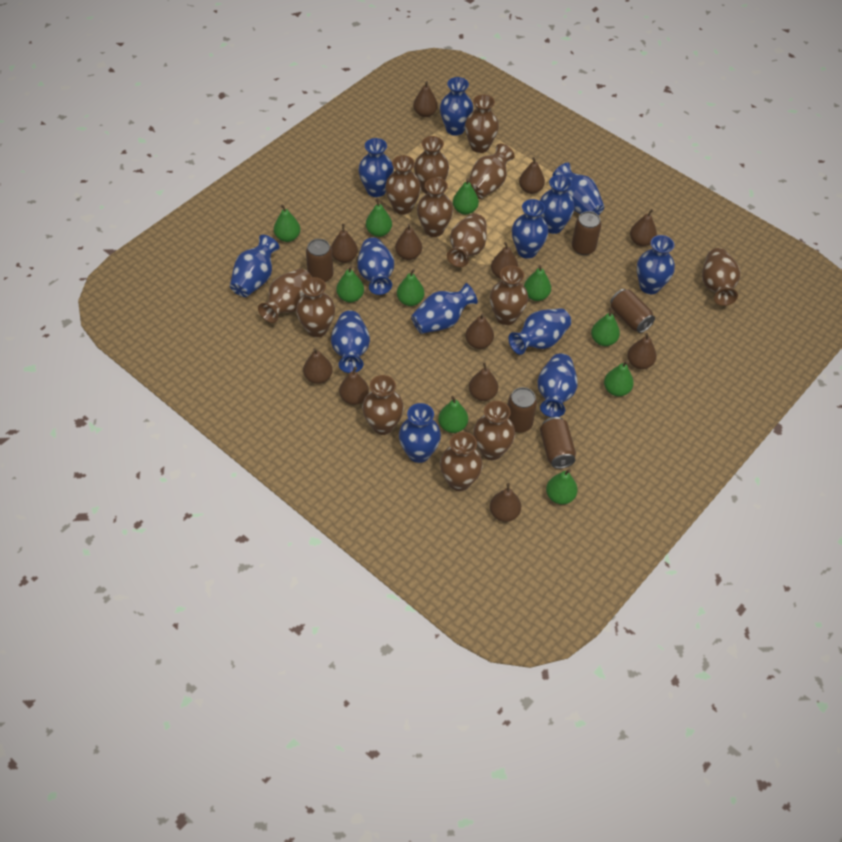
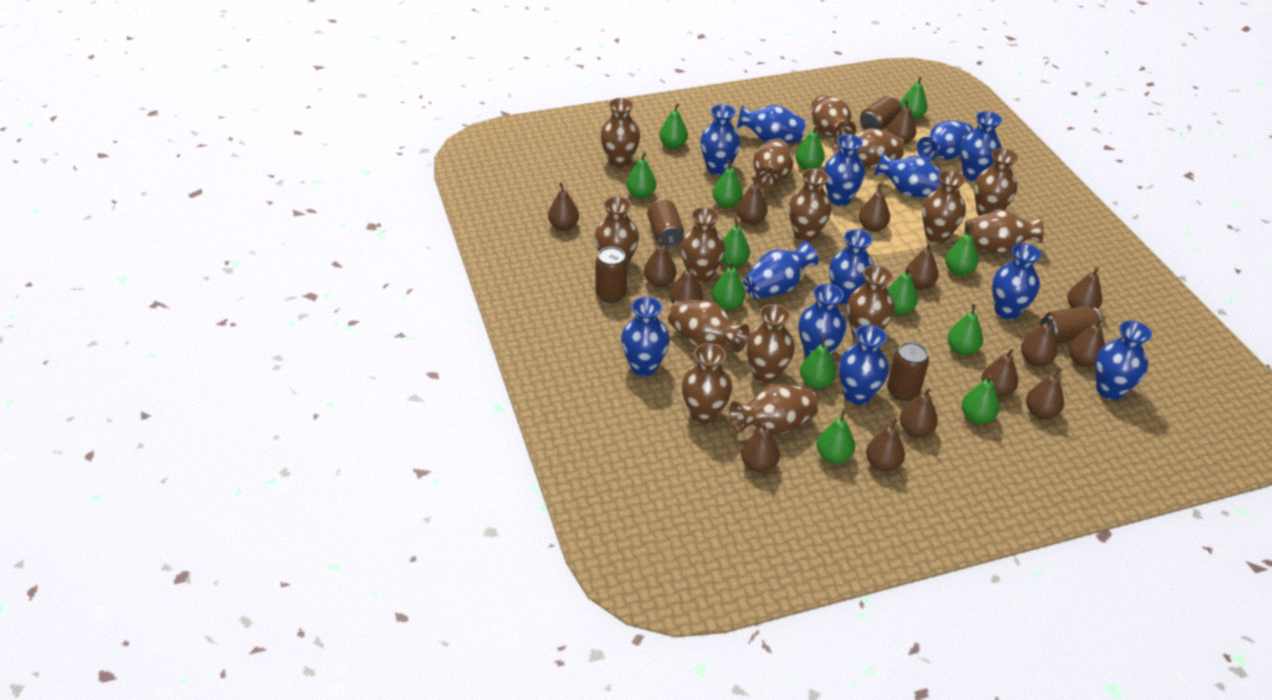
brown pear: [303,348,333,384] [331,224,358,263] [339,367,369,405] [395,224,422,260] [413,81,438,117] [466,313,494,349] [469,362,498,401] [490,483,521,522] [491,242,518,279] [519,157,545,194] [627,333,656,369] [630,209,657,246] = 12 -> [548,182,579,231] [644,239,676,287] [670,261,703,304] [737,176,768,225] [741,422,780,473] [859,183,890,232] [866,418,905,472] [888,99,916,144] [900,388,938,438] [905,242,938,290] [981,349,1018,397] [1021,318,1058,366] [1026,368,1064,419] [1067,267,1102,309] [1069,319,1105,367] = 15
brown vase: [258,269,312,323] [296,277,335,337] [362,375,404,435] [385,155,421,215] [414,136,449,194] [417,178,453,237] [440,432,483,491] [447,213,487,267] [465,94,499,153] [469,144,515,199] [473,401,515,460] [490,266,528,325] [702,248,740,306] = 13 -> [595,196,639,267] [600,98,640,168] [668,300,750,352] [680,207,725,283] [682,343,732,425] [729,384,819,434] [746,304,795,384] [753,138,793,190] [789,168,832,242] [811,95,856,138] [833,128,905,168] [847,265,895,341] [922,170,966,243] [965,210,1044,253] [974,148,1018,216] = 15
green pear: [274,204,300,242] [336,266,364,303] [366,198,392,237] [397,269,424,306] [438,396,468,433] [453,178,479,215] [524,265,551,301] [546,469,578,504] [591,307,620,346] [604,361,634,396] = 10 -> [626,152,656,199] [659,103,688,149] [712,160,743,208] [712,261,746,310] [722,218,750,267] [795,125,825,170] [800,336,836,389] [817,410,855,464] [887,267,918,315] [901,77,928,120] [945,226,978,276] [948,304,983,355] [962,375,1000,424] = 13

